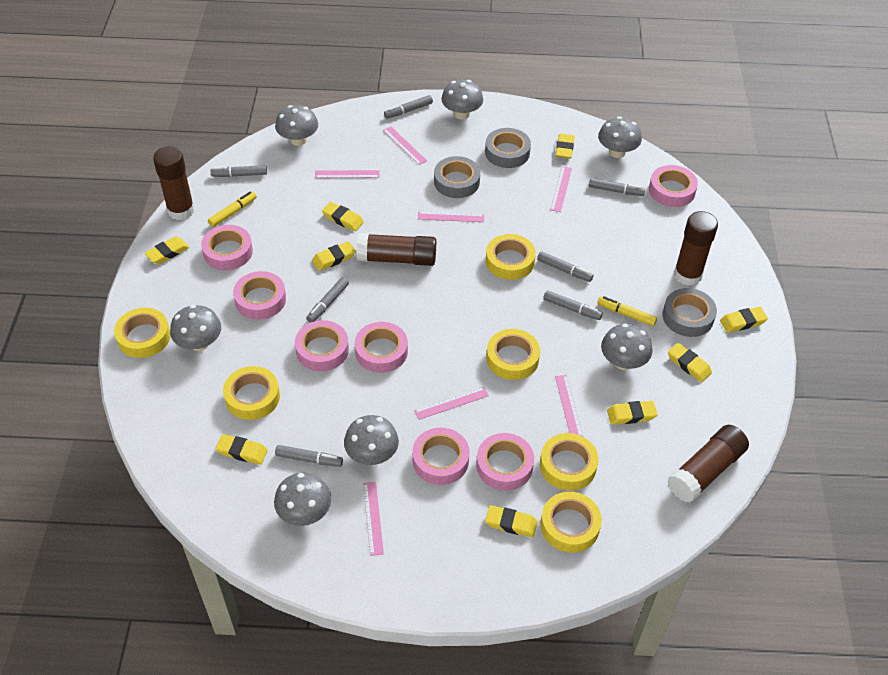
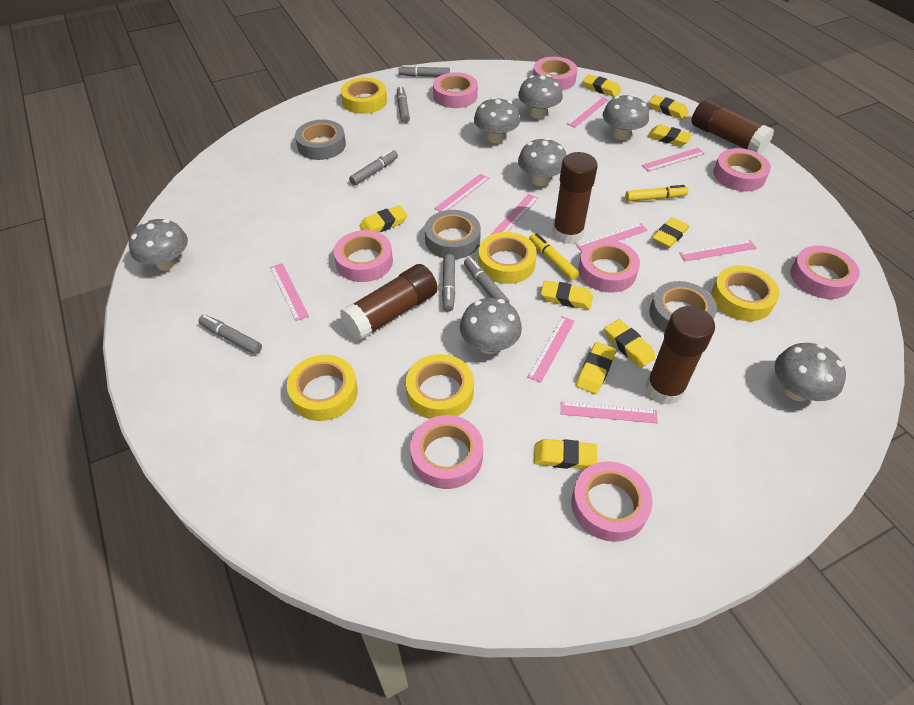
grey marker: [211,165,267,177] [275,445,343,467] [306,278,349,323] [384,95,433,119] [537,251,594,282] [543,290,603,320] [589,178,645,196] = 7 -> [199,315,262,354] [349,150,398,186] [397,86,410,123] [398,65,450,77] [442,254,455,312] [464,257,509,303] = 6
pink ruler: [315,170,379,178] [363,482,384,556] [383,127,427,165] [414,386,489,420] [418,211,484,222] [550,166,572,212] [555,375,583,437] = 7 -> [270,263,309,321] [435,173,489,212] [491,194,538,235] [528,316,575,383] [561,401,658,423] [566,96,609,128] [576,223,648,252] [642,148,705,172] [679,240,756,261] = 9
pink tape: [201,225,253,270] [233,271,286,320] [295,320,349,371] [355,322,408,373] [412,428,470,485] [476,433,534,491] [649,165,698,207] = 7 -> [334,230,393,282] [410,415,483,489] [433,72,478,108] [533,57,577,90] [571,461,653,542] [578,240,640,293] [714,148,771,191] [790,246,860,299] = 8
yellow tape: [114,308,170,358] [223,366,280,420] [486,234,536,280] [486,329,540,380] [540,433,598,491] [541,492,602,553] = 6 -> [287,355,358,421] [341,77,387,114] [406,354,474,419] [478,232,537,284] [711,265,780,321] = 5

